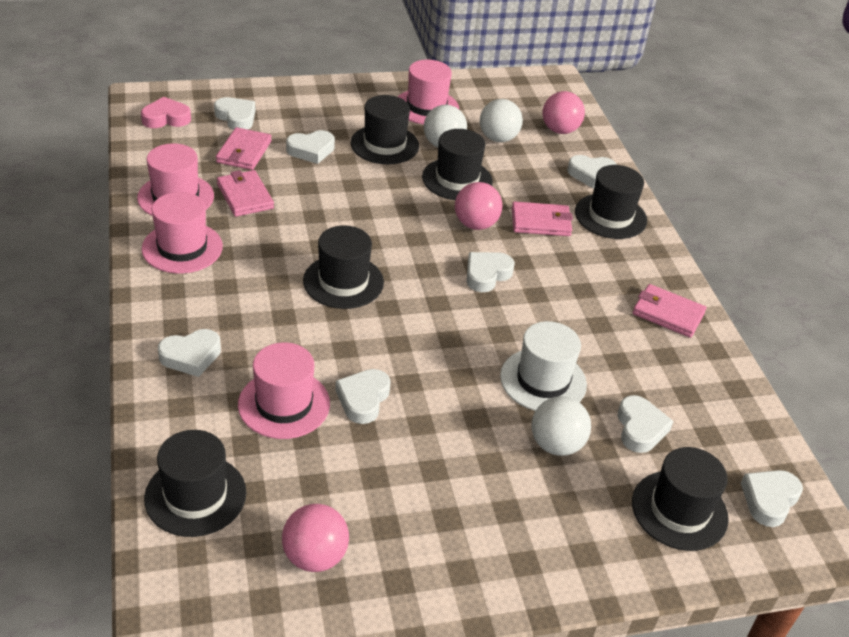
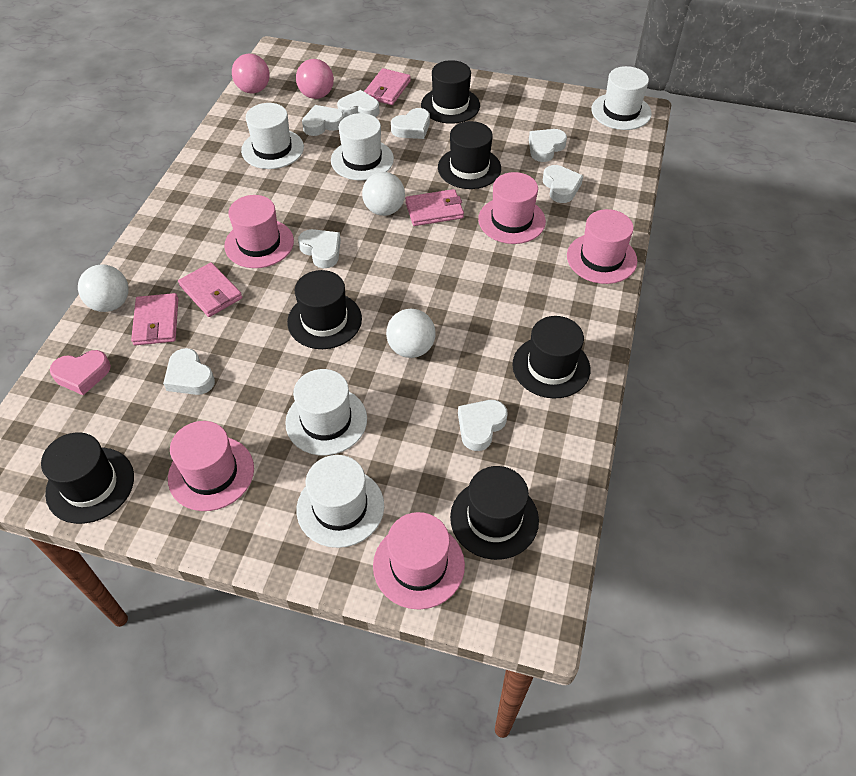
pink ball: [282,504,349,572] [455,182,502,230] [542,91,585,134] = 3 -> [232,54,270,93] [296,59,334,99] = 2
pink hat: [137,143,214,216] [141,192,223,273] [238,343,330,439] [398,60,459,124] = 4 -> [168,421,254,511] [224,195,294,268] [373,512,465,610] [478,172,546,244] [567,209,637,284] = 5
white hat: [500,321,587,411] = 1 -> [241,103,304,169] [285,369,367,456] [297,455,384,548] [331,113,394,181] [591,66,652,130] = 5

